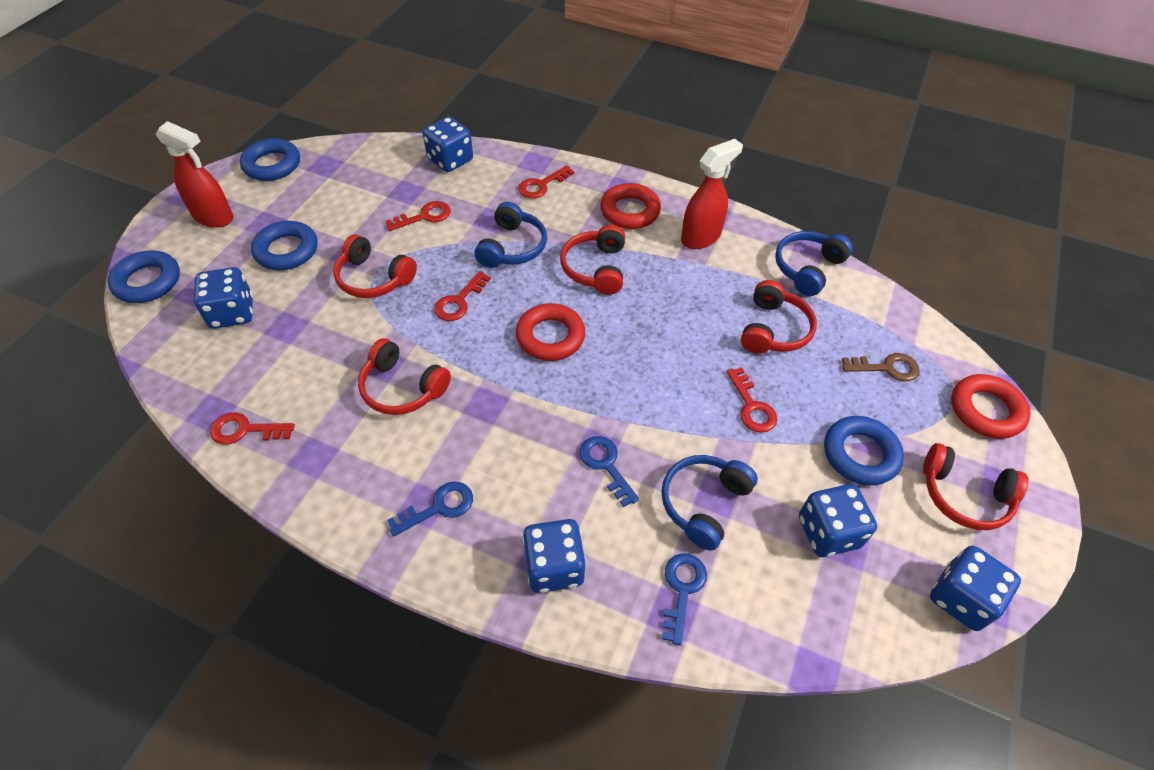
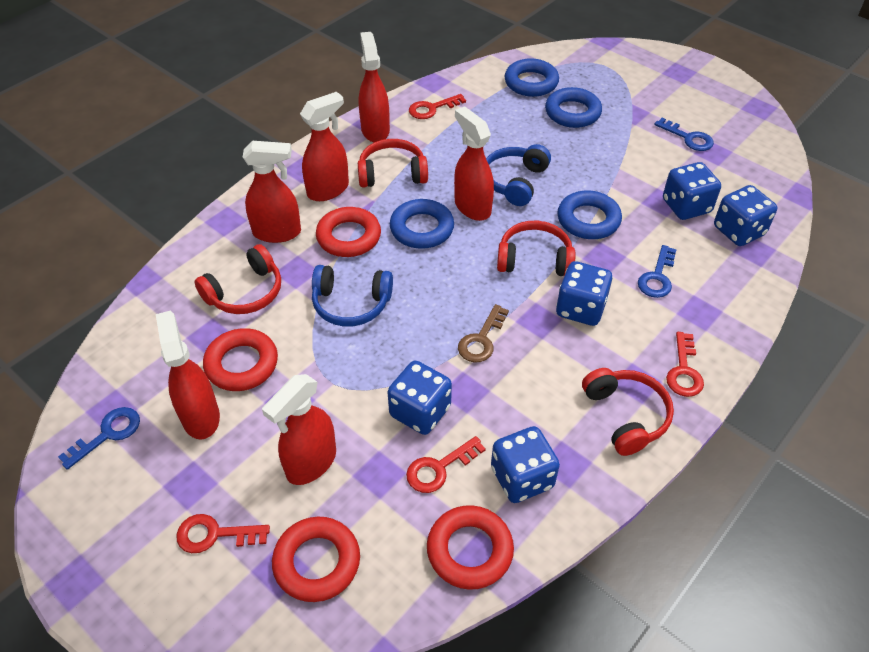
blue headphones: [475,202,547,268] [661,455,758,550] [775,231,853,296] = 3 -> [312,265,393,327] [486,144,551,206] = 2
red headphones: [333,234,417,298] [358,338,451,415] [560,225,625,295] [741,280,817,354] [923,443,1029,530] = 5 -> [194,244,281,314] [358,139,428,188] [497,221,576,276] [582,368,674,456] = 4
red key: [210,412,295,445] [386,201,451,231] [434,271,491,321] [518,165,574,199] [727,367,777,433] = 5 -> [176,514,270,553] [406,436,486,493] [409,94,466,119] [666,332,704,397] = 4
red ring: [516,303,585,361] [600,183,661,229] [951,374,1031,439] = 3 -> [203,328,278,391] [272,517,360,602] [316,207,381,257] [427,505,514,590] = 4
red spray bottle: [156,121,233,228] [681,139,743,249] = 2 -> [156,311,220,440] [243,141,301,243] [262,374,336,485] [300,92,349,201] [359,32,390,142] [454,106,494,221] = 6

